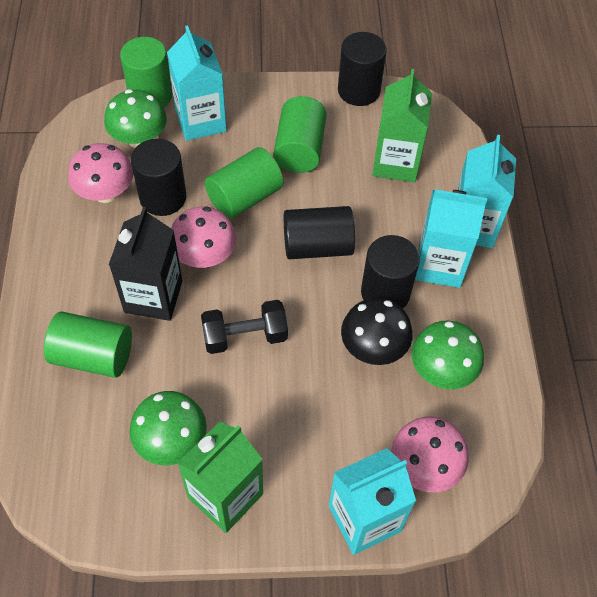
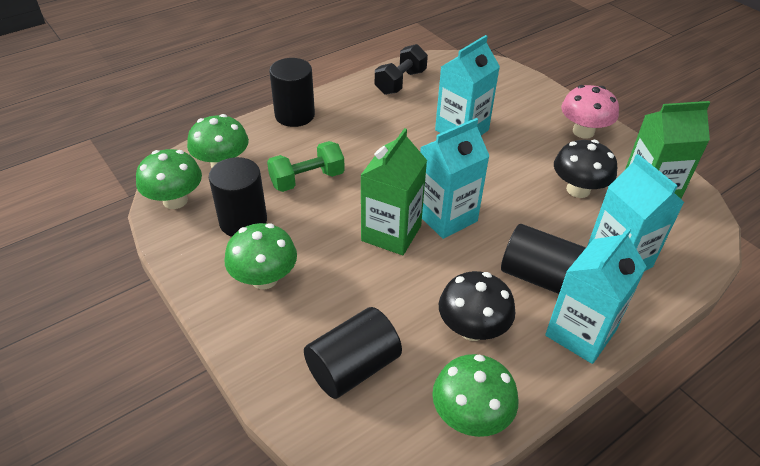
black carton: [109,207,182,321] = 1 -> none = 0
black mushroom: [341,298,413,365] = 1 -> [439,271,516,341] [554,140,617,198] = 2
green cylinder: [44,311,132,378] [120,37,172,108] [205,147,283,219] [273,96,327,173] = 4 -> none = 0
green dumbbell: none = 0 -> [267,141,345,192] = 1
green mushroom: [104,89,167,148] [130,391,207,465] [411,320,484,389] = 3 -> [136,149,202,209] [187,114,249,168] [224,223,297,289] [432,354,518,437] = 4
pink mushroom: [68,143,133,203] [171,207,236,268] [391,417,469,492] = 3 -> [561,85,619,139] = 1

